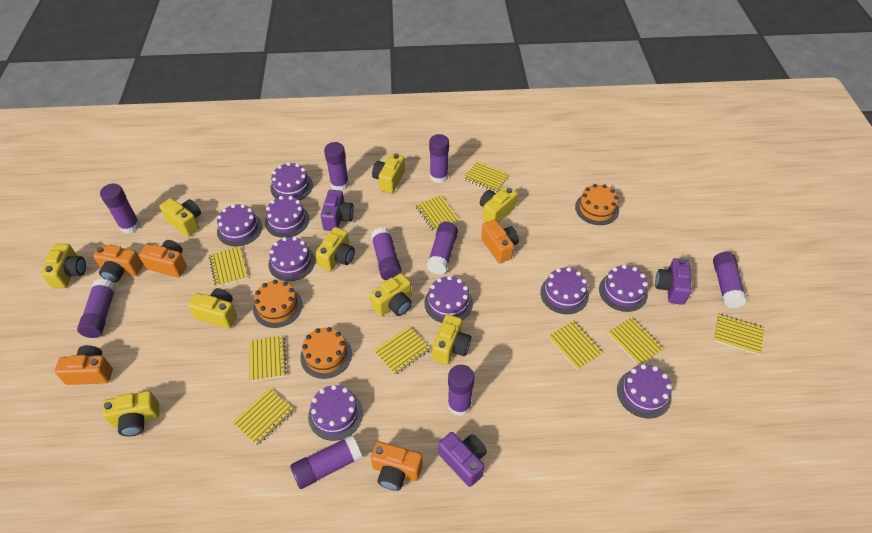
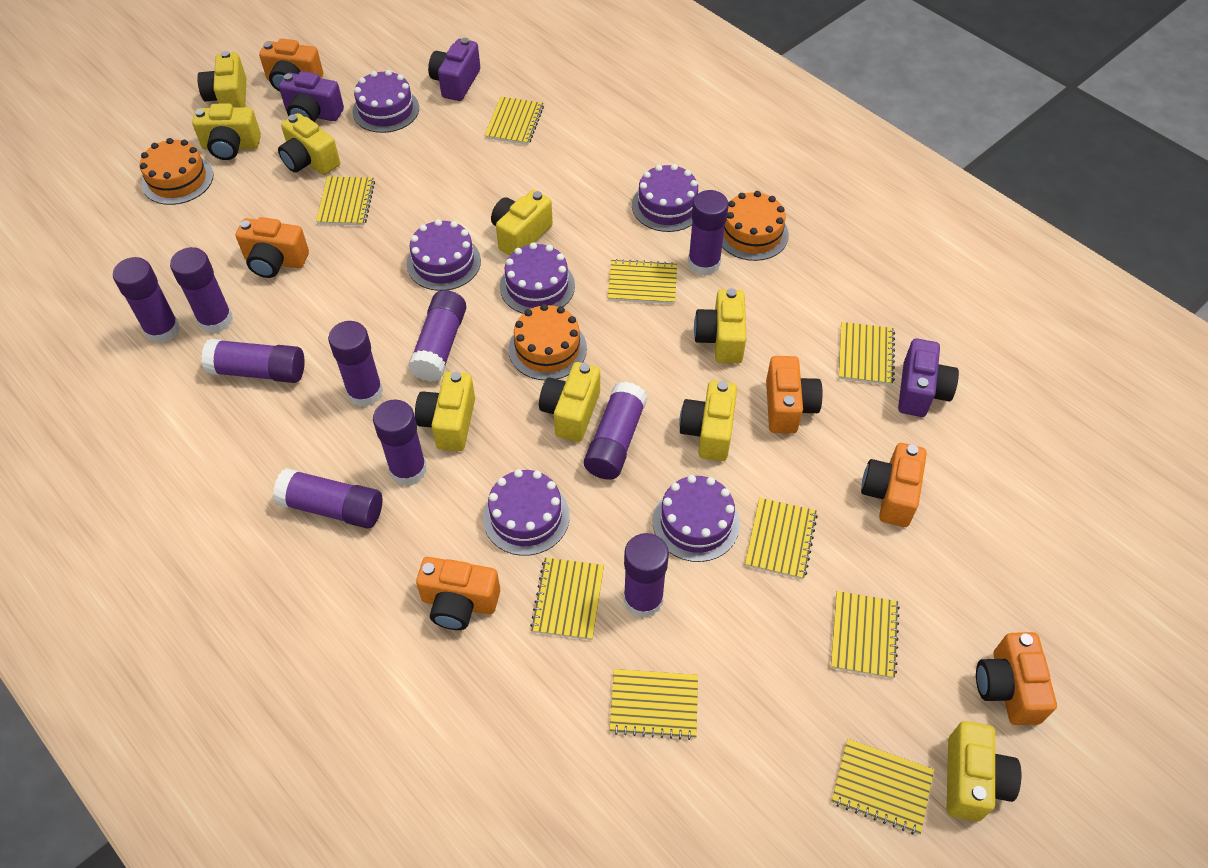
orange camera: [55,345,113,385] [93,245,143,283] [139,240,187,277] [371,441,423,491] [481,220,519,263] = 5 -> [236,217,309,278] [259,38,323,92] [416,557,500,630] [766,356,823,434] [861,443,927,527] [976,632,1057,725] = 6
purple cake: [217,204,262,246] [265,196,309,238] [268,236,315,281] [270,162,313,200] [308,385,363,441] [424,276,473,323] [540,267,589,314] [599,264,648,312] [617,364,672,418] = 9 -> [352,70,419,133] [407,219,481,291] [483,469,570,556] [500,242,575,314] [632,164,698,232] [653,475,740,562] = 6
purple glue stick: [77,279,116,338] [100,184,140,234] [290,435,362,489] [324,142,349,191] [371,227,402,280] [427,222,458,275] [429,134,449,183] [448,365,475,416] [713,252,747,308] = 9 -> [113,257,180,343] [170,247,233,333] [201,339,305,383] [273,468,382,528] [328,321,383,407] [373,400,427,486] [408,290,466,382] [584,382,647,480] [624,533,669,618] [688,190,729,276] = 10

